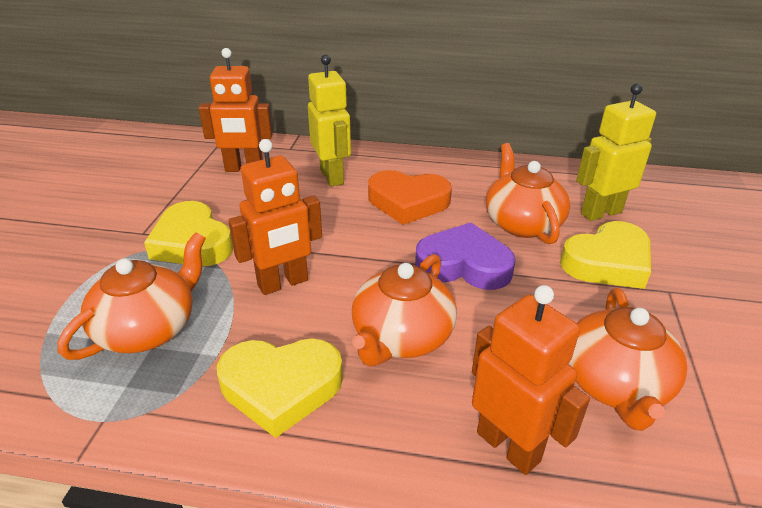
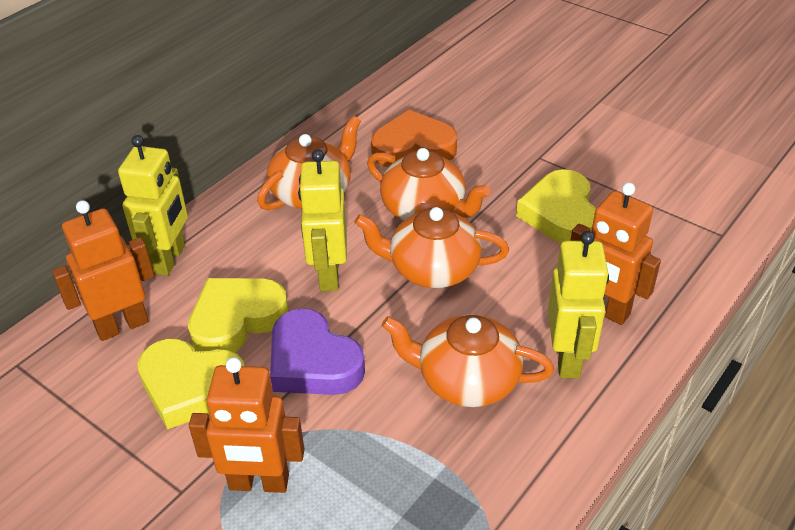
yellow robot: [308,54,351,187] [576,83,656,221] = 2 -> [118,135,188,276] [298,149,347,291] [548,231,609,378] = 3

